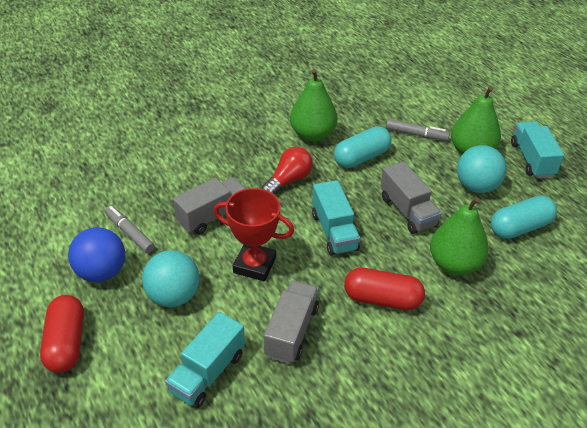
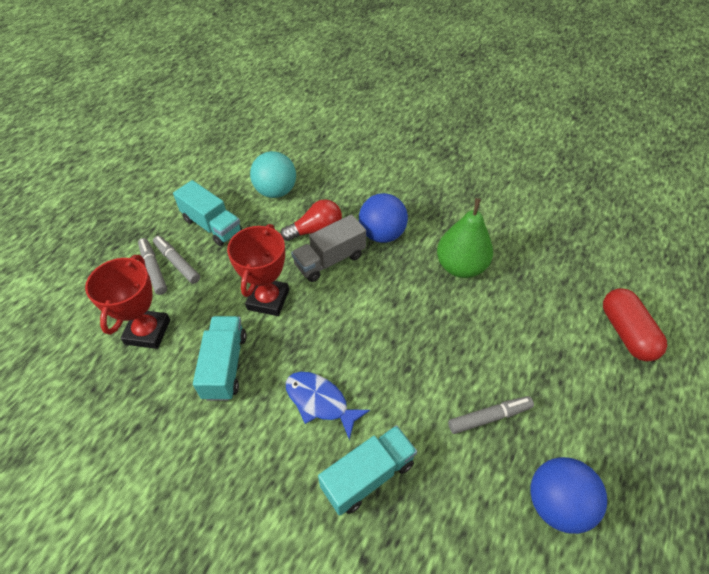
blue ball: [68,227,125,282] = 1 -> [359,193,408,243] [530,457,607,534] = 2
blue fish: none = 0 -> [286,372,370,440] = 1
green pear: [290,69,337,142] [430,197,489,275] [451,86,501,154] = 3 -> [437,198,493,278] = 1
grey marker: [105,206,155,253] [386,119,450,141] = 2 -> [138,238,167,295] [153,236,200,284] [448,396,534,434] = 3
grey truck: [173,177,246,235] [264,280,319,364] [380,162,442,234] = 3 -> [291,214,366,282] = 1
red capsule: [40,295,84,373] [344,268,425,310] = 2 -> [603,288,667,361] = 1
red trophy: [214,188,294,281] = 1 -> [85,255,170,349] [227,224,289,316] = 2
turquoise ball: [142,250,199,307] [457,145,506,193] = 2 -> [250,151,296,198] = 1
turquoise capsule: [334,126,392,168] [491,196,557,239] = 2 -> none = 0

